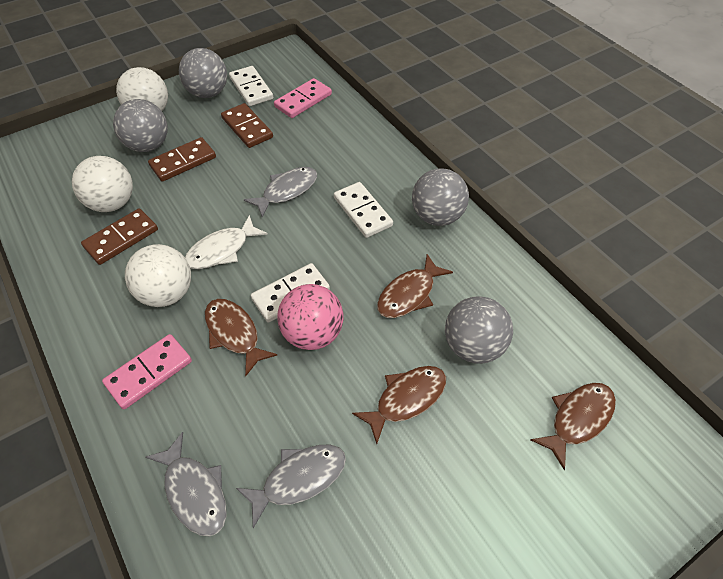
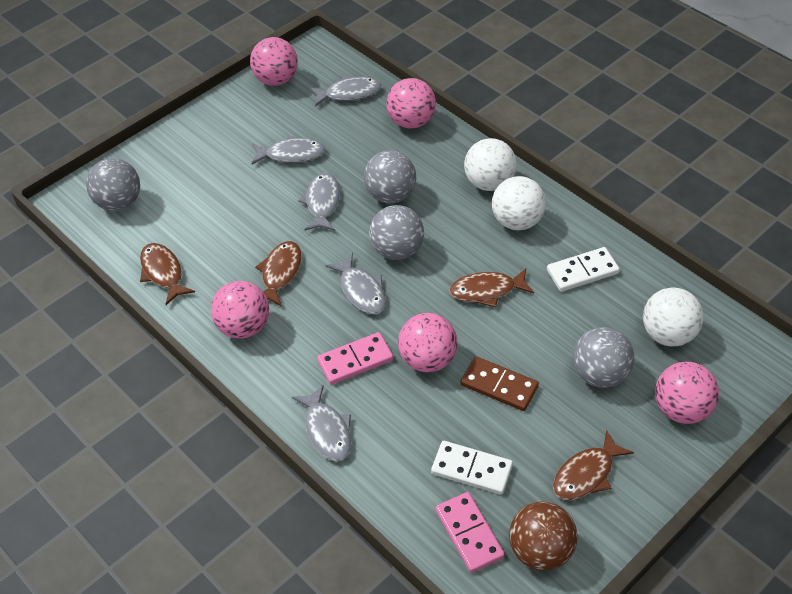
brown ball: none = 0 -> [509,501,577,571] = 1
brown domino: [81,208,158,265] [148,137,216,182] [221,103,273,148] = 3 -> [460,356,539,411] = 1
grey fish: [145,432,227,536] [236,445,346,528] [244,167,317,218] = 3 -> [251,135,326,165] [292,385,351,461] [298,173,340,231] [310,76,382,107] [325,253,386,314] = 5
pink ball: [277,284,344,350] = 1 -> [211,281,269,339] [250,37,298,86] [386,78,436,128] [398,313,457,372] [655,362,719,424] = 5
white domino: [229,66,273,106] [251,263,330,323] [334,182,393,238] = 3 -> [431,441,513,495] [547,247,620,292] = 2
white fish: [185,215,268,269] = 1 -> none = 0

